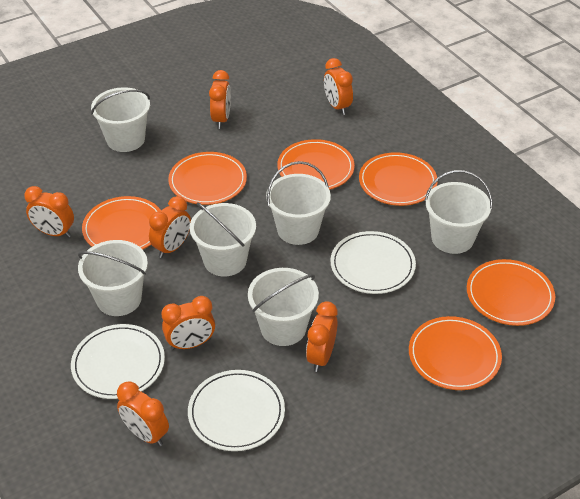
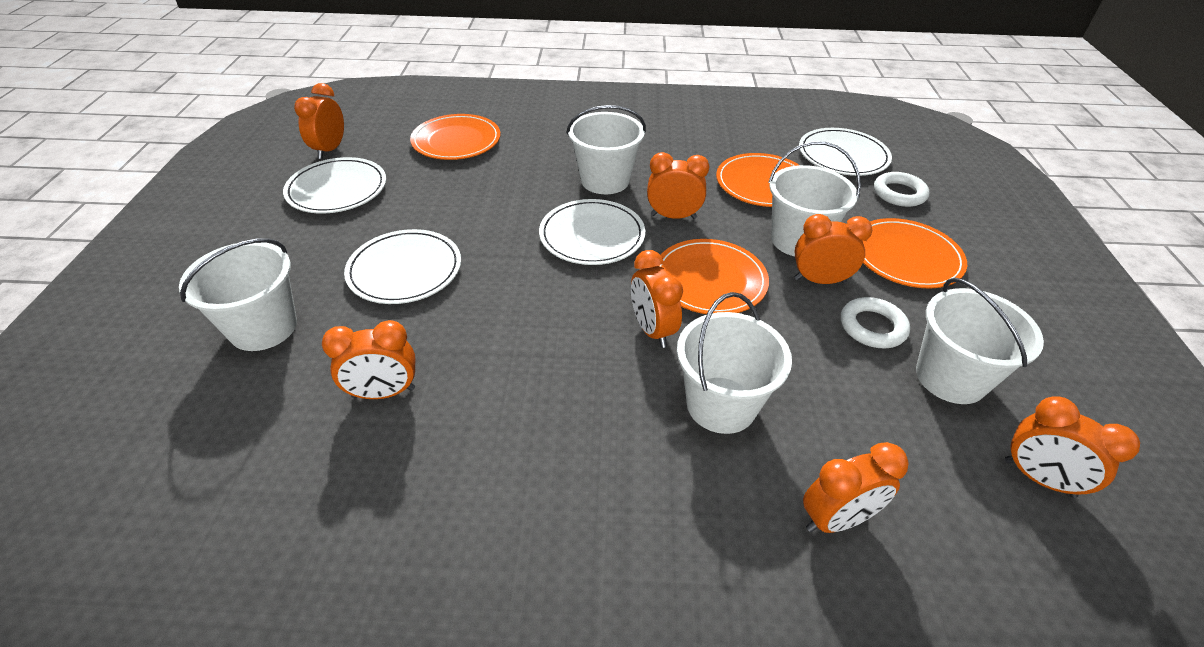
orange plate: [82,196,161,250] [168,152,247,205] [277,139,355,190] [359,152,437,206] [409,316,502,390] [467,259,555,326] = 6 -> [410,114,500,160] [659,239,769,314] [716,153,799,207] [862,218,967,288] = 4
white bucket: [78,240,148,316] [91,87,150,152] [190,203,256,276] [248,268,319,346] [266,161,331,245] [425,170,493,254] = 6 -> [179,238,297,351] [566,105,646,194] [677,292,792,434] [768,141,861,256] [916,278,1044,404] = 5
white plate: [71,324,165,399] [188,370,285,451] [330,231,416,294] = 3 -> [283,157,386,213] [344,229,461,304] [539,199,645,265] [799,128,892,176] = 4
white ring: none = 0 -> [841,297,910,348] [874,172,930,207] = 2

